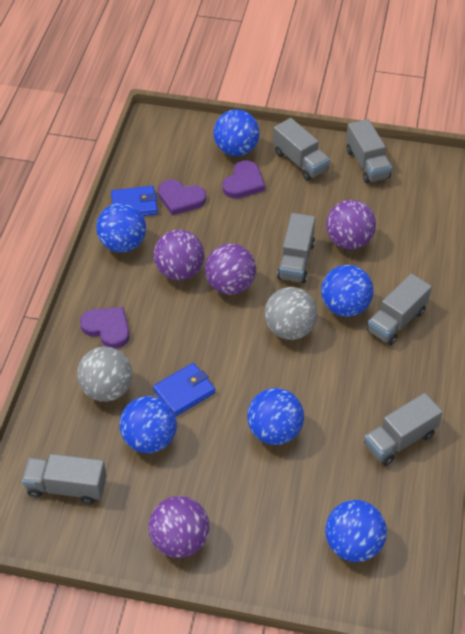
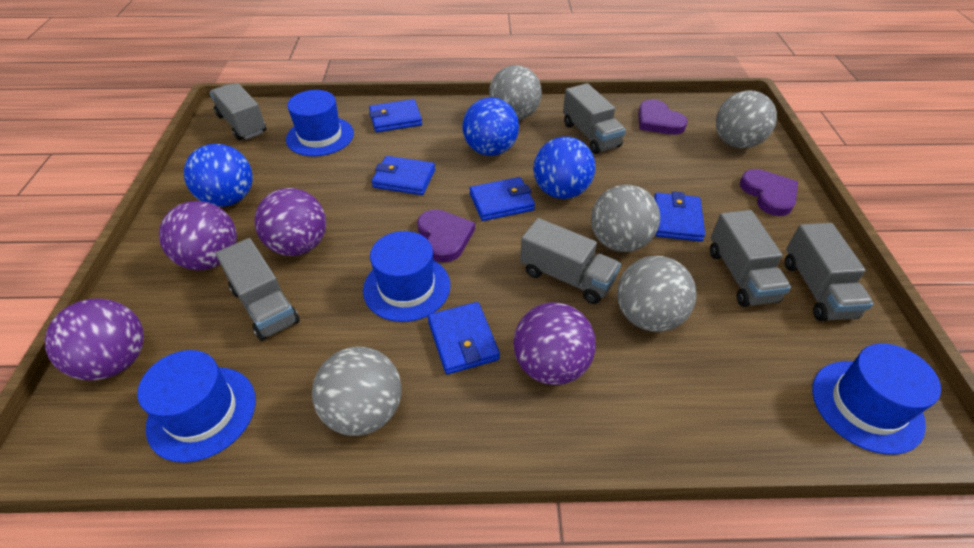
blue ball: [96,203,146,253] [120,396,177,453] [213,109,260,156] [247,388,304,445] [321,265,374,317] [325,500,387,562] = 6 -> [184,144,253,207] [462,97,519,156] [533,137,595,199] = 3
blue hat: none = 0 -> [137,350,256,463] [286,90,354,156] [363,231,450,322] [812,343,941,455] = 4
blue wallet: [111,186,158,216] [153,363,215,416] = 2 -> [369,99,422,132] [371,156,435,195] [428,302,500,374] [469,177,535,221] [654,191,705,242] = 5
grey ball: [77,347,133,402] [265,287,318,340] = 2 -> [312,346,402,436] [489,65,542,120] [591,185,660,252] [617,256,697,332] [716,91,777,148] = 5

